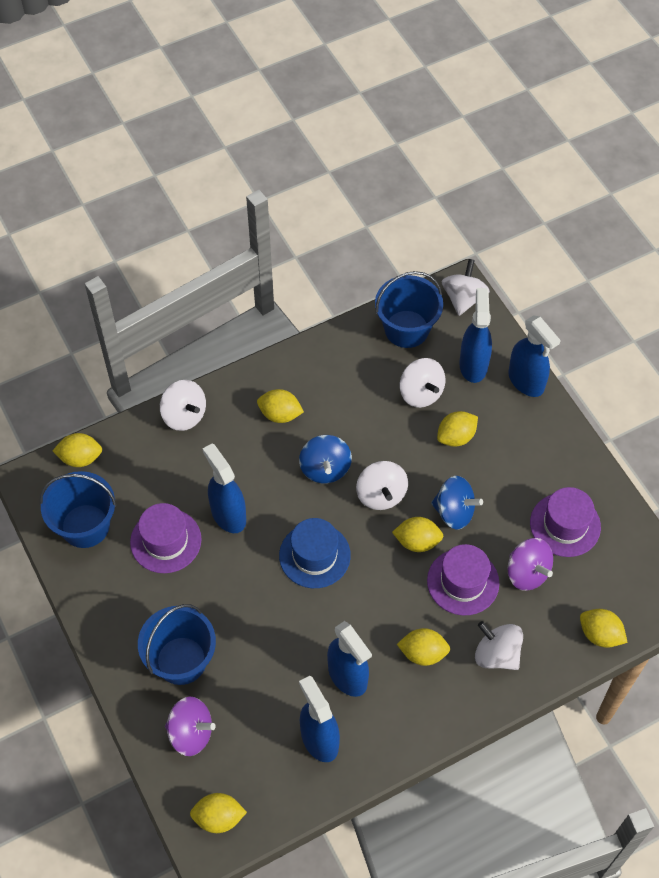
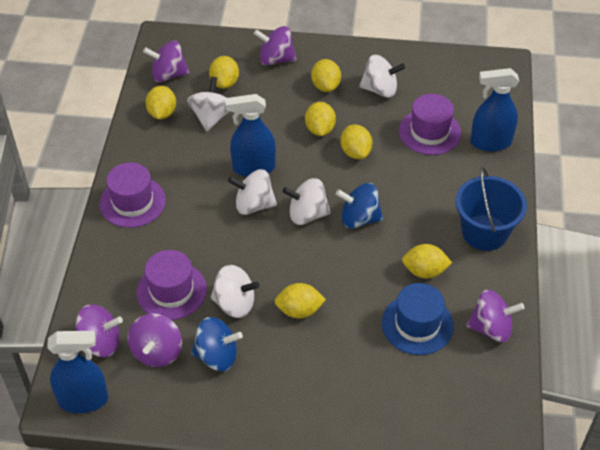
blue bucket: [40,471,117,548] [138,604,216,685] [375,271,443,348] = 3 -> [456,167,527,251] = 1
blue spray bottle: [203,444,246,533] [299,676,340,762] [327,621,372,697] [459,288,492,383] [508,316,561,397] = 5 -> [47,331,109,413] [225,94,276,177] [470,68,519,151] = 3
purple spinning top: [165,697,216,756] [507,538,553,591] = 2 -> [76,304,123,357] [128,314,182,367] [143,40,190,82] [254,26,297,65] [466,290,525,342] = 5

